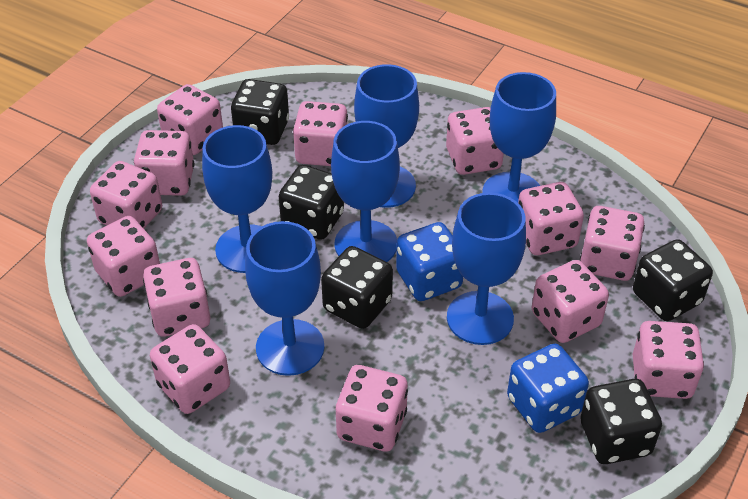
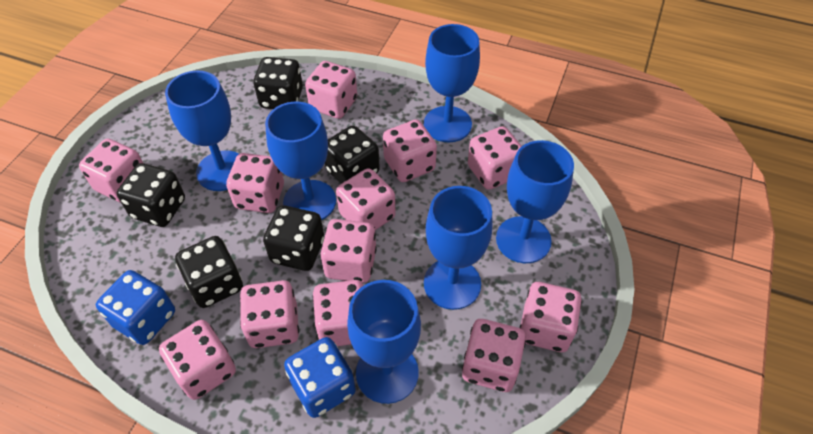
pink dice: [87,216,160,297] [90,161,162,229] [134,130,194,196] [143,258,211,337] [150,324,230,414] [157,84,223,155] [293,101,348,166] [336,365,408,451] [446,107,504,175] [518,182,584,255] [532,260,609,343] [580,206,645,281] [633,321,704,399] = 13 -> [79,139,143,203] [159,320,236,400] [226,153,284,213] [240,280,299,348] [305,61,357,119] [313,280,364,346] [320,219,377,283] [336,168,395,230] [383,119,437,182] [462,319,526,392] [468,126,522,190] [520,282,582,352] = 12

